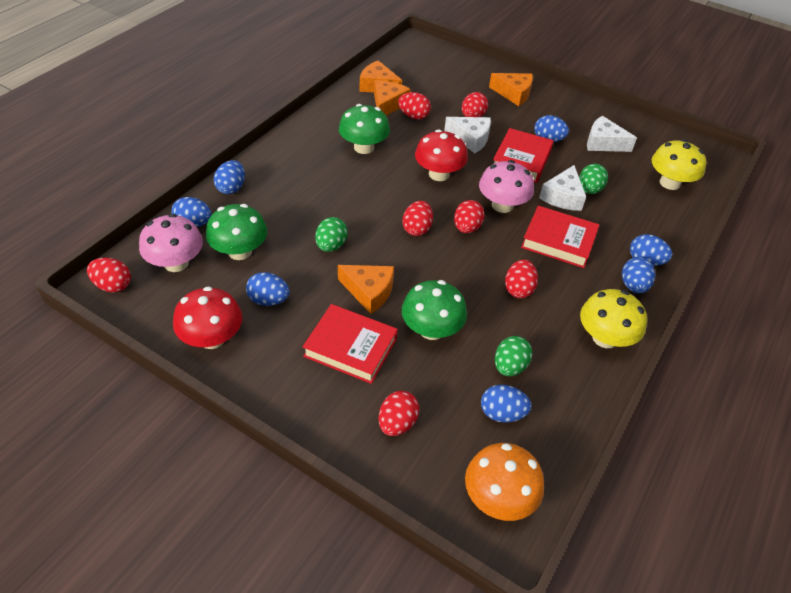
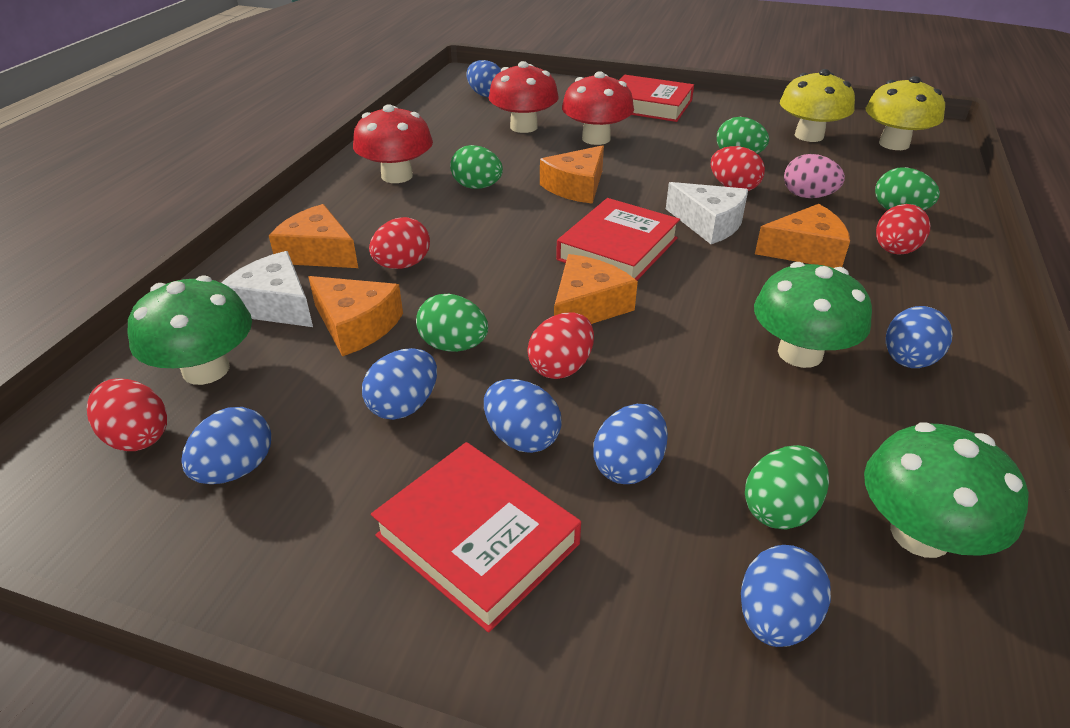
green egg: [315,217,348,252] [495,336,532,376] [579,164,608,194] = 3 -> [416,294,488,352] [450,145,503,189] [717,117,769,154] [745,445,829,530] [875,167,940,210] = 5
orange cheese: [338,265,394,314] [360,60,402,93] [374,80,411,115] [489,73,533,106] = 4 -> [269,204,358,268] [308,276,403,356] [540,145,604,204] [554,254,638,324] [755,204,850,268] = 5
orange mushroom: [465,443,544,521] = 1 -> none = 0
pink egg: none = 0 -> [784,154,845,198] = 1
pink mushroom: [139,214,203,272] [479,160,534,213] = 2 -> none = 0
red egg: [87,258,131,293] [378,391,419,436] [398,92,431,119] [402,201,433,236] [454,200,484,233] [462,92,488,117] [505,259,538,298] = 7 -> [87,379,167,451] [369,217,430,269] [527,312,594,379] [711,146,765,191] [876,204,930,255] = 5
red mushroom: [173,286,242,349] [415,129,468,181] = 2 -> [353,104,433,183] [489,61,559,133] [562,71,634,145] = 3
white cheese: [444,117,491,153] [539,165,586,211] [587,116,637,152] = 3 -> [221,251,313,327] [666,182,748,244] = 2

